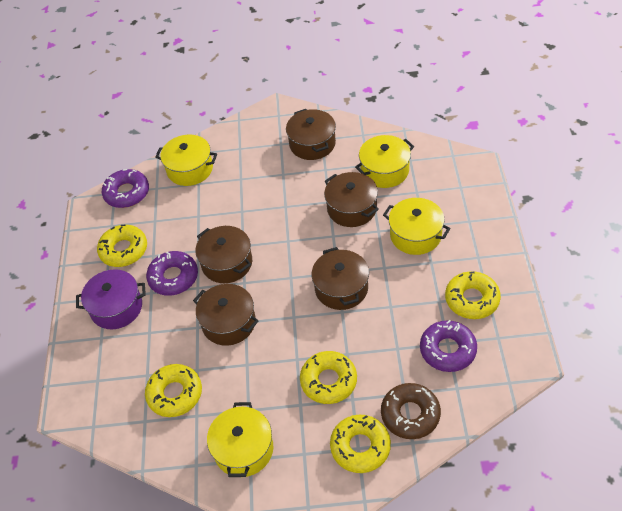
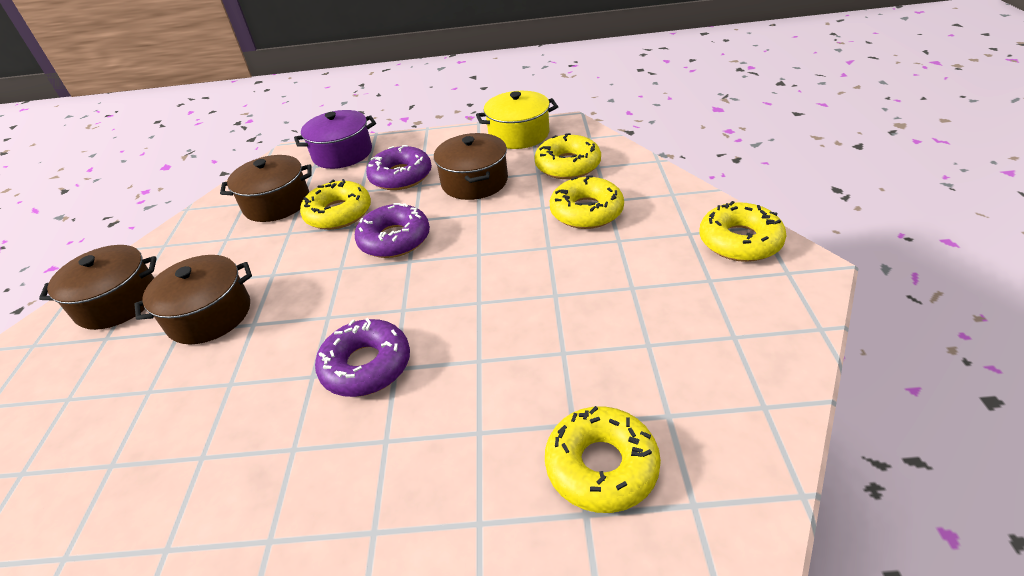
brown donut: [381,383,441,439] = 1 -> none = 0
brown pot: [193,284,258,346] [196,226,252,283] [286,109,336,160] [312,247,369,310] [324,172,379,227] = 5 -> [39,245,157,330] [134,255,252,344] [220,155,312,222] [434,133,508,200] = 4
yellow pot: [155,135,217,186] [207,402,273,477] [355,135,414,188] [383,198,451,255] = 4 -> [476,91,558,149] = 1

